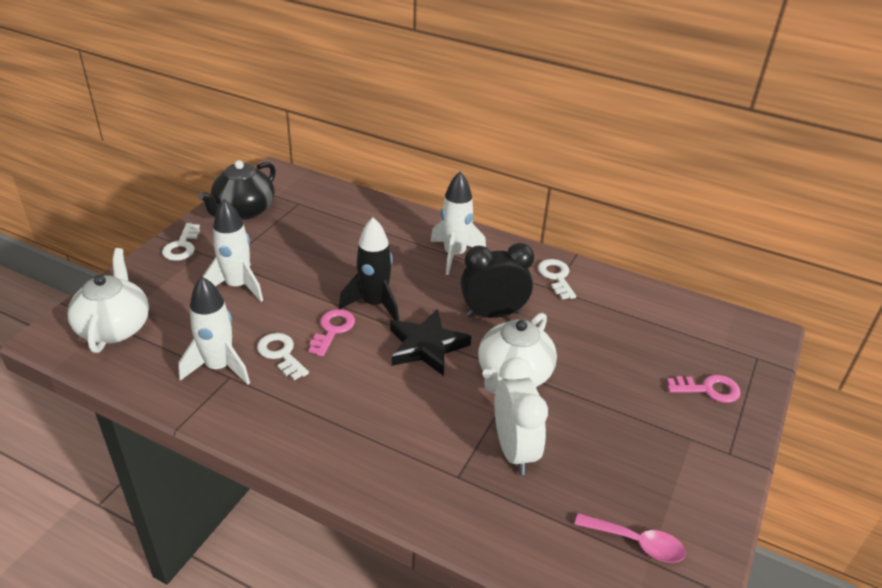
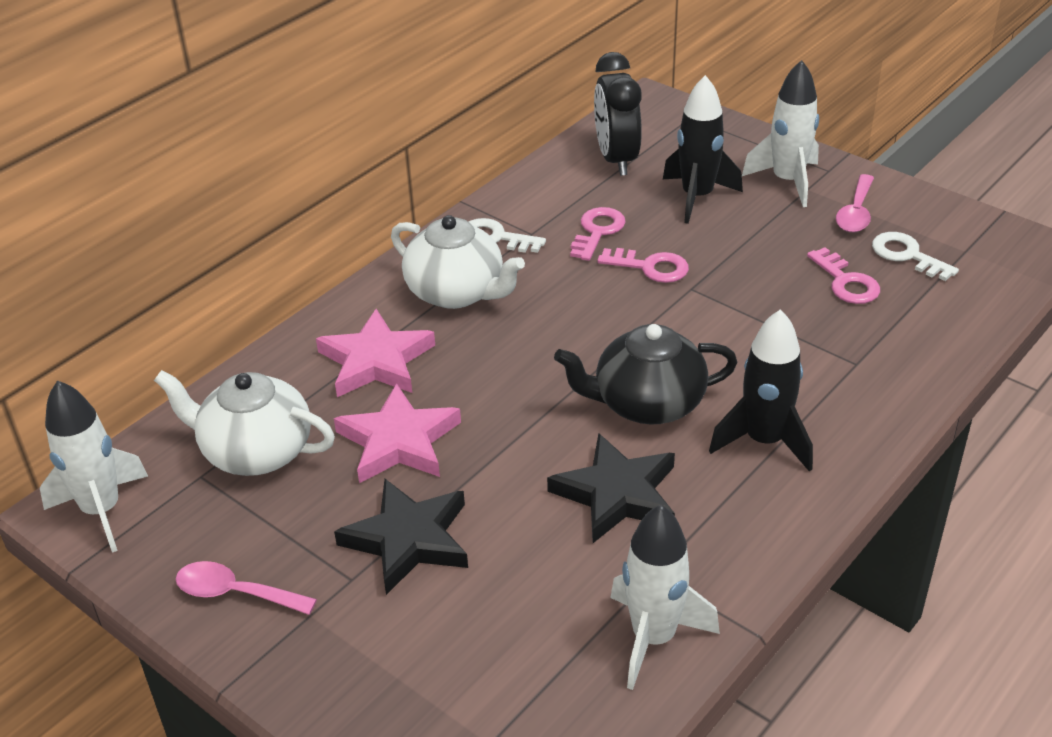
black rocket: [339,217,399,321] = 1 -> [663,75,743,224] [709,309,813,472] = 2
black star: [390,309,471,376] = 1 -> [334,479,468,595] [547,433,675,543] = 2
pink key: [309,309,355,356] [667,375,741,403] = 2 -> [570,207,625,261] [597,248,689,283] [807,247,880,304] = 3
pink spoon: [574,513,686,563] = 1 -> [176,561,317,615] [836,174,874,232] = 2
pink star: none = 0 -> [316,309,435,397] [334,383,461,483] = 2
white clock: [494,357,548,475] = 1 -> none = 0
white key: [162,223,200,261] [257,333,309,380] [538,259,576,299] = 3 -> [469,218,546,253] [872,232,959,281] = 2

